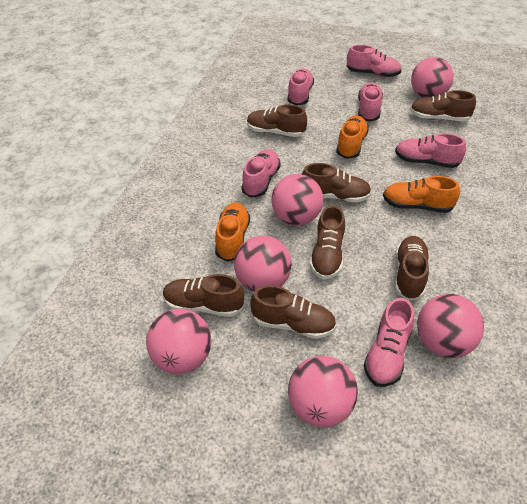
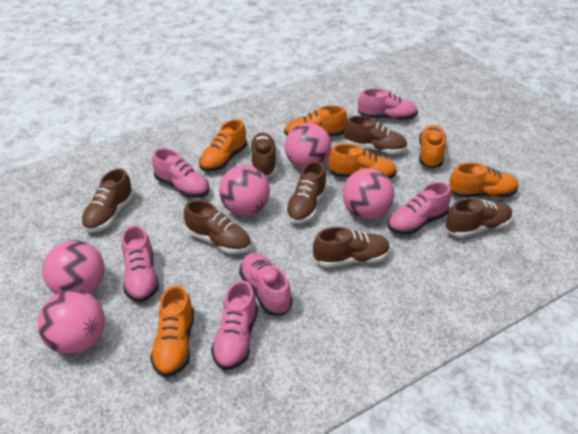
orange shoe: [215,203,250,262] [336,116,369,159] [383,176,460,213] = 3 -> [150,285,194,377] [199,119,247,171] [284,105,347,136] [328,144,397,179] [419,125,446,168] [449,163,519,198] = 6
pink ball: [146,309,212,374] [234,236,292,292] [271,174,323,226] [288,356,358,427] [411,57,453,98] [417,294,484,358] = 6 -> [37,290,105,354] [42,240,105,294] [219,165,270,216] [285,123,331,169] [343,168,394,220] = 5

